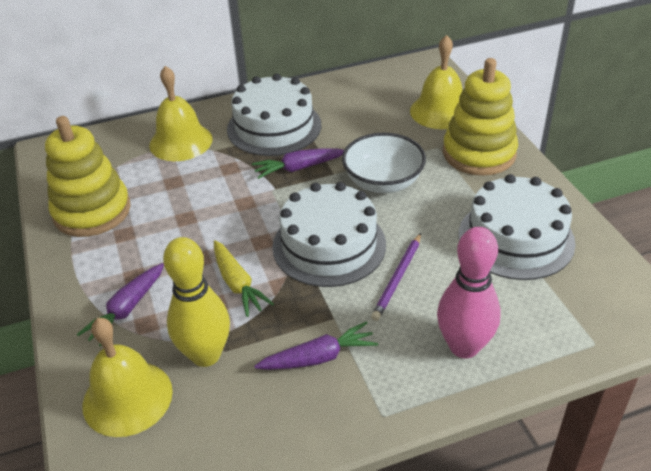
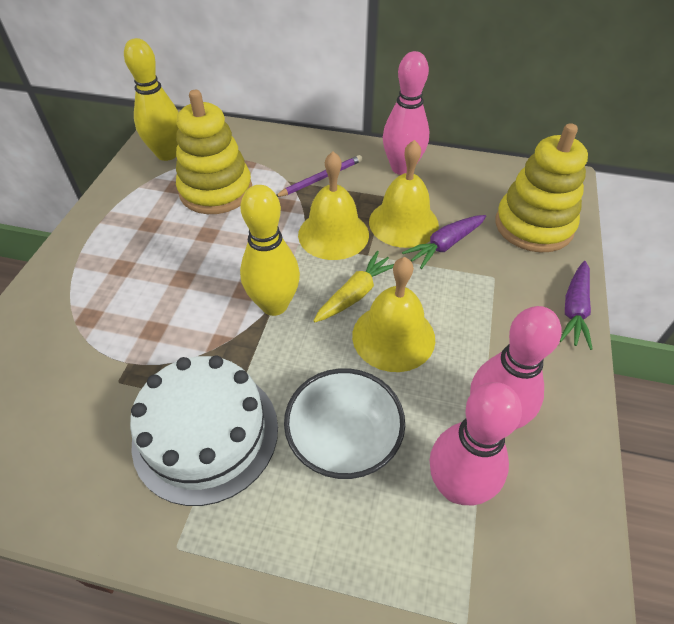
pink bowling pin: [437,227,501,358] = 1 -> [383,51,429,175] [430,382,522,505] [470,306,562,430] = 3
purple carrot: [77,263,164,346] [252,148,344,179] [254,321,378,370] = 3 -> [402,215,486,269] [560,261,593,350] = 2
white cake: [227,74,321,156] [272,182,386,287] [458,174,576,280] = 3 -> [130,356,278,506] = 1
yellow bowling pin: [163,237,230,367] = 1 -> [124,38,179,161] [240,185,300,316] = 2

